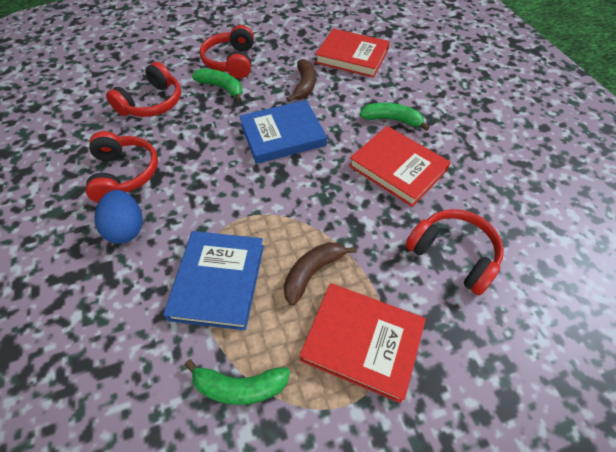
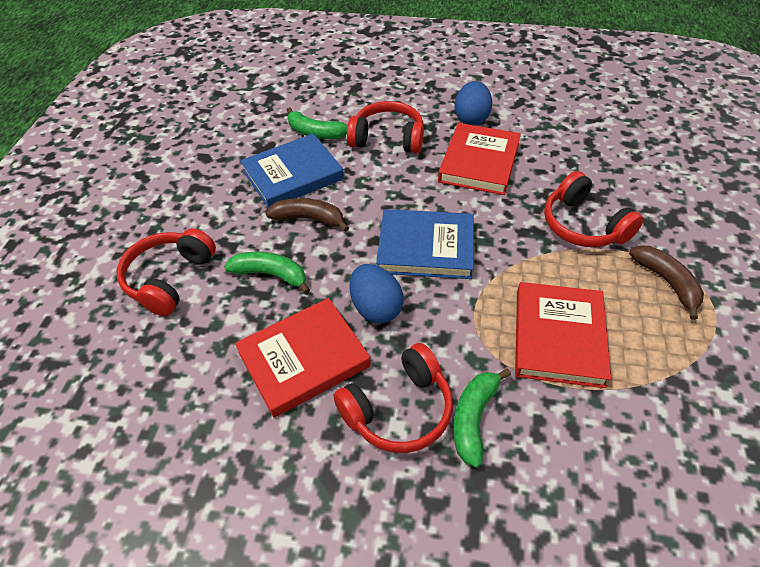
blue egg: [94,190,143,244] = 1 -> [350,264,404,323] [454,81,492,125] = 2

